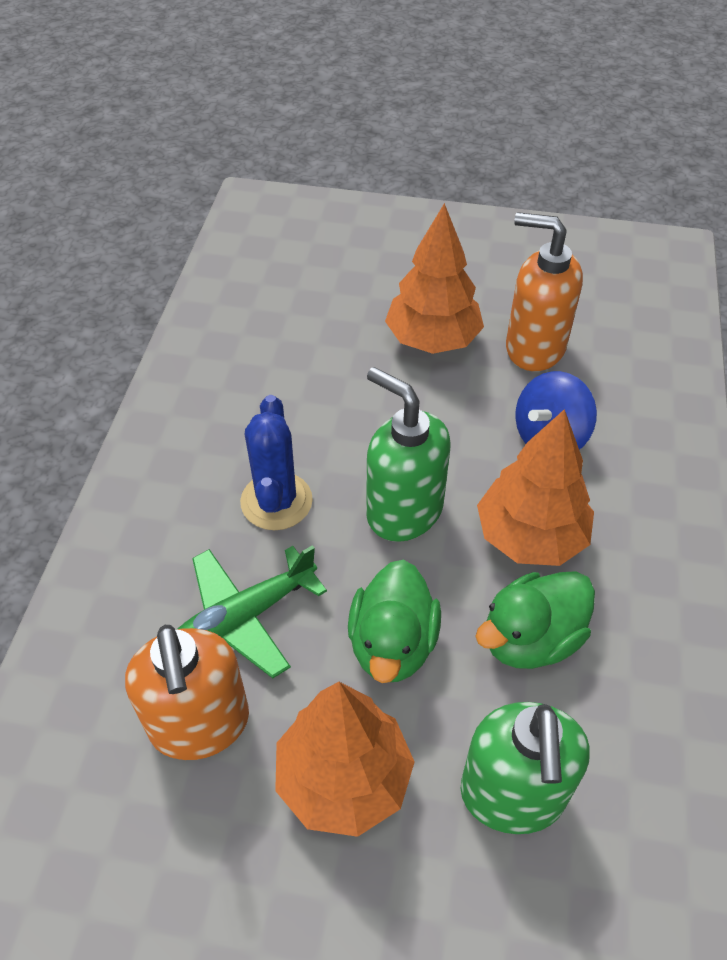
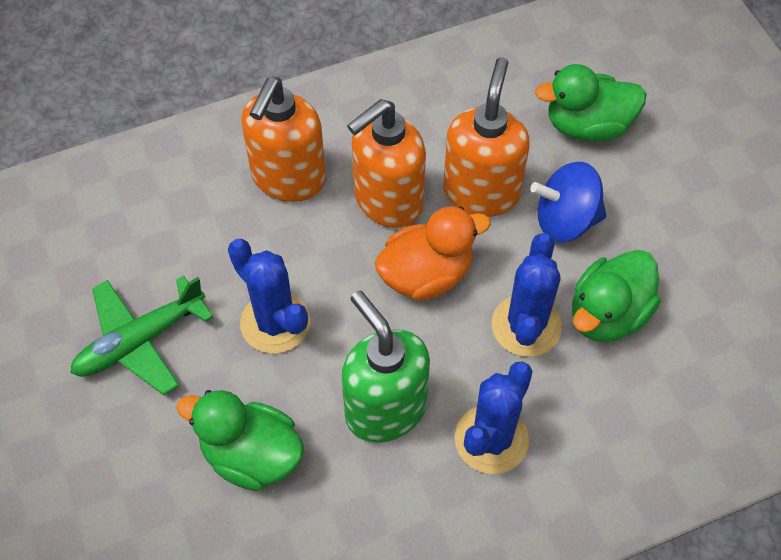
blue cactus: [240,395,313,530] = 1 -> [228,239,310,354] [455,362,533,474] [492,233,562,357] = 3
green duck: [348,560,441,683] [475,571,595,669] = 2 -> [176,390,304,491] [535,64,646,142] [572,250,661,342] = 3
green soap dispenser: [366,367,450,542] [460,702,590,834] = 2 -> [341,290,430,443] = 1
orange duck: none = 0 -> [375,207,491,301] = 1
orange soap dispenser: [125,625,249,760] [506,212,583,371] = 2 -> [241,77,326,202] [347,99,426,228] [443,57,530,217] = 3
orange tree: [275,682,414,837] [385,203,484,354] [477,409,594,566] = 3 -> none = 0

